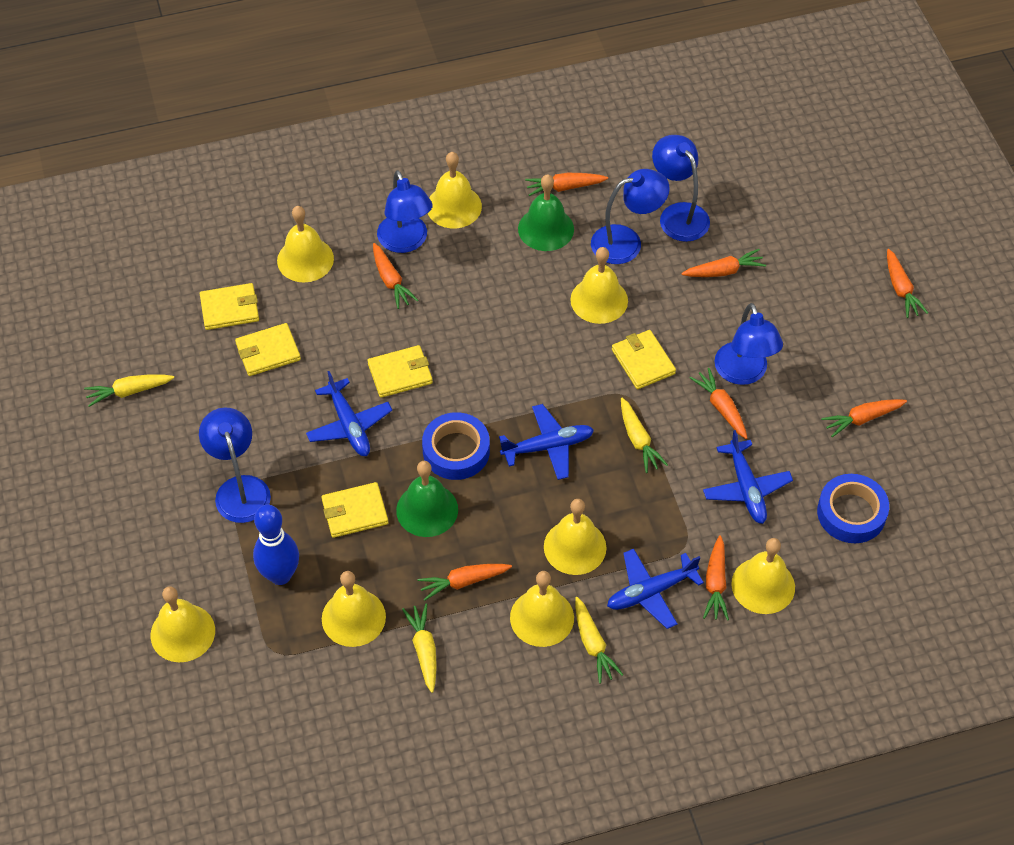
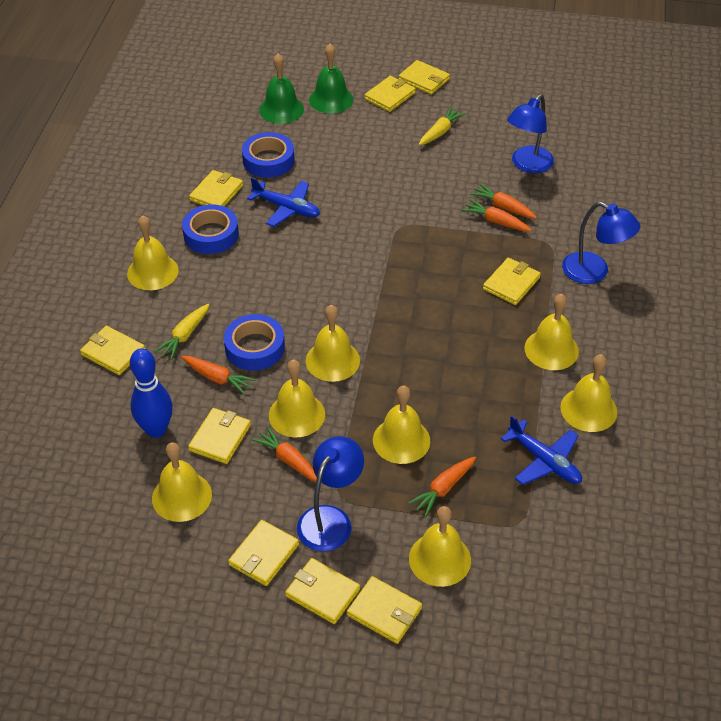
blue lamp: [199,408,271,523] [377,170,433,253] [591,169,670,264] [652,135,710,242] [714,303,783,385] = 5 -> [297,436,364,551] [507,94,554,173] [562,202,640,284] = 3
blue plane: [306,371,392,456] [499,404,594,480] [607,549,704,629] [703,430,793,524] = 4 -> [247,177,320,227] [501,415,582,485] = 2
blue tape: [422,412,490,480] [817,474,889,543] = 2 -> [182,204,239,254] [224,314,285,371] [242,132,294,178] = 3
orange carrot: [373,243,418,309] [417,564,512,601] [525,173,608,196] [681,249,766,277] [690,368,747,439] [703,535,729,621] [821,399,907,437] [887,249,928,318] = 8 -> [181,356,256,395] [252,426,317,482] [408,457,476,517] [462,199,532,231] [470,184,537,219] = 5
yellow carrot: [84,374,174,407] [402,604,437,693] [575,597,623,684] [621,398,668,473] = 4 -> [154,304,209,360] [419,107,466,145] = 2
yellow wallet: [200,283,259,330] [235,323,301,376] [321,482,388,538] [368,345,433,398] [612,330,676,389] = 5 -> [80,326,145,375] [188,408,251,464] [189,170,243,207] [228,520,299,586] [285,558,360,624] [347,576,422,644] [365,76,416,112] [399,60,450,95] [483,258,541,305] = 9

